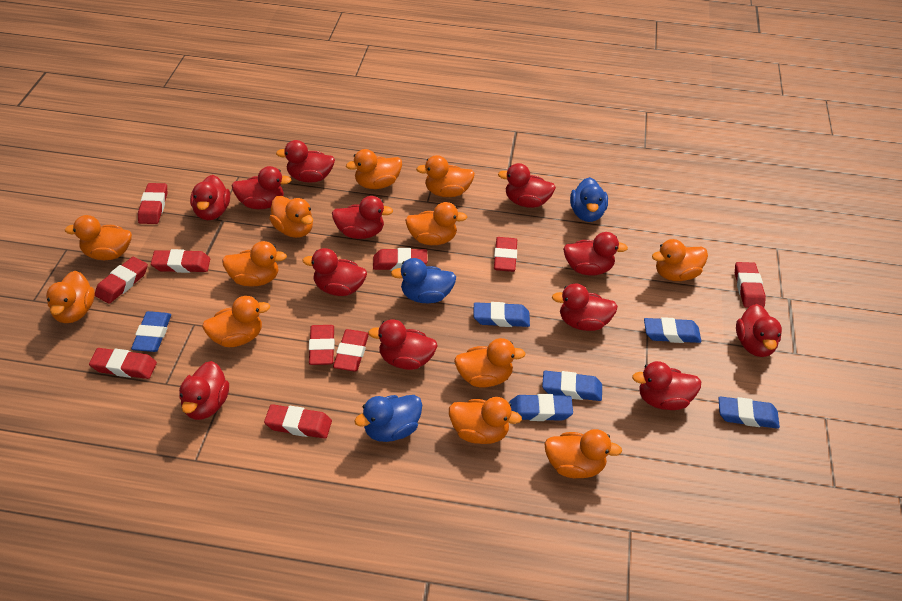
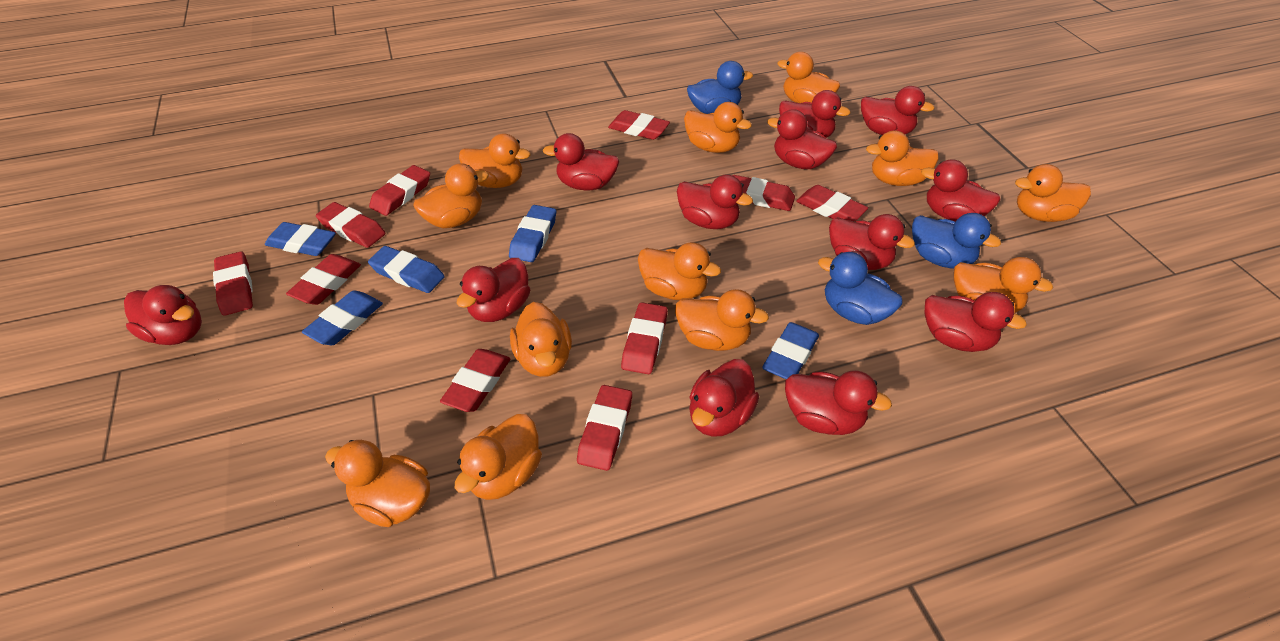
blue eraser: [131,311,171,352] [473,302,530,327] [509,394,573,421] [542,371,602,401] [644,317,701,343] [719,396,780,429] = 6 -> [265,222,336,256] [302,290,383,345] [368,246,445,293] [509,205,556,262] [762,322,819,379] = 5

